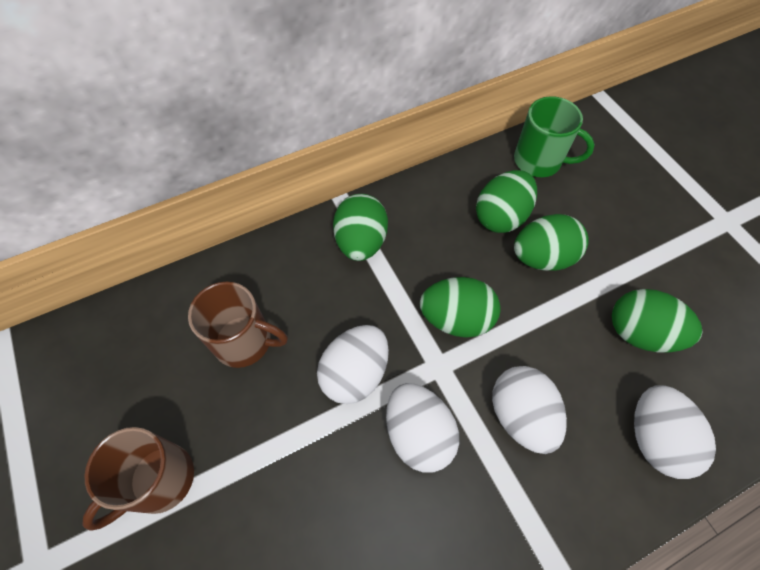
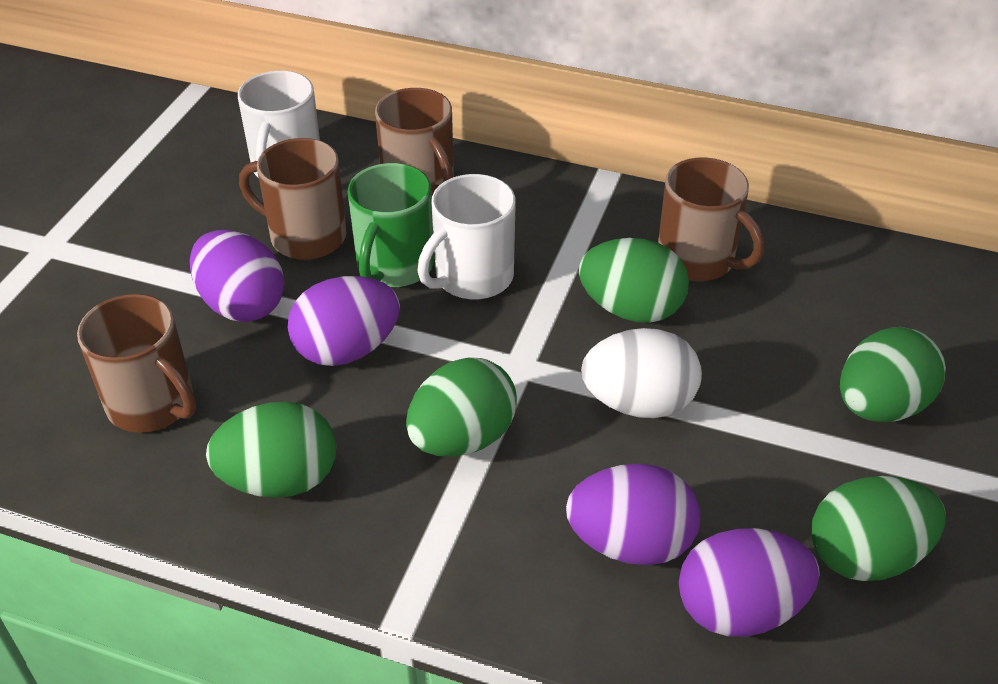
brown mug: [82,427,194,531] [188,282,288,368] = 2 -> [77,294,196,433] [239,138,347,260] [375,88,454,196] [658,158,764,281] = 4
purple egg: none = 0 -> [190,230,284,322] [288,276,400,366] [566,464,701,565] [679,528,820,637] = 4
white egg: [317,325,389,404] [386,383,459,473] [492,366,567,454] [634,385,716,479] = 4 -> [581,328,702,418] = 1
white mug: none = 0 -> [238,71,320,178] [417,174,516,299] = 2

